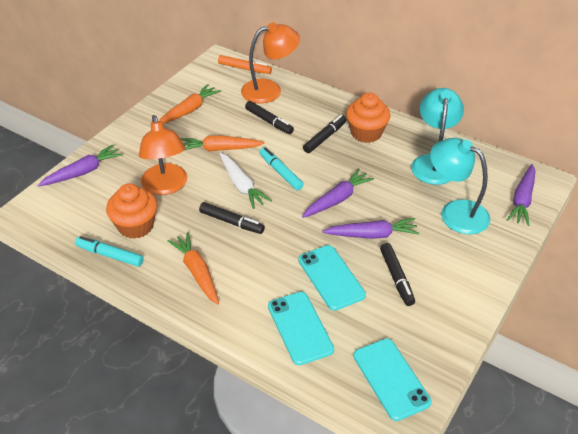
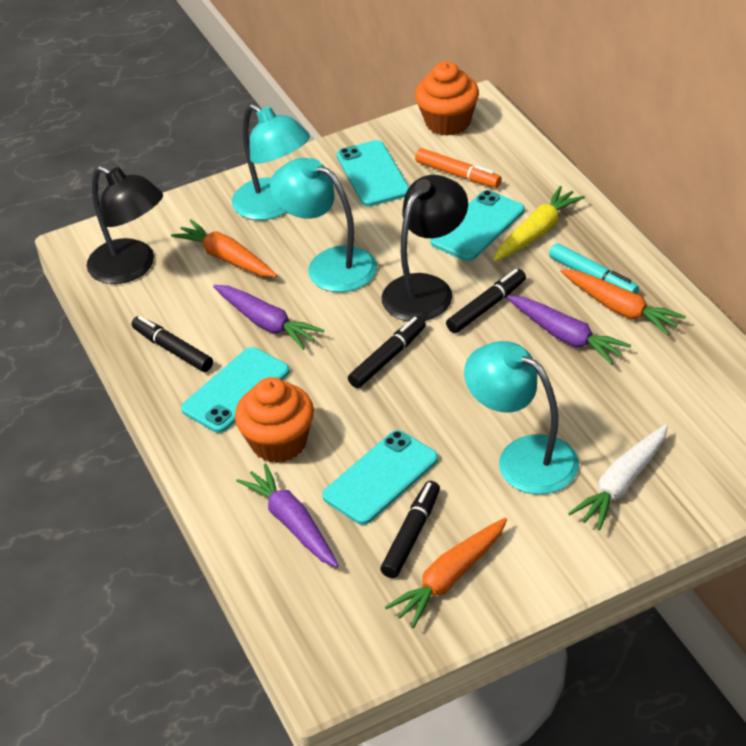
black lamp: none = 0 -> [87,166,163,284] [382,175,468,321] = 2
orange lamp: [139,115,187,195] [241,22,300,104] = 2 -> none = 0
purple carrot: [38,145,123,187] [302,169,374,218] [322,218,419,239] [507,164,535,226] = 4 -> [213,285,324,350] [236,463,339,568] [507,295,631,365] = 3
turquoise lamp: [411,88,464,185] [430,138,490,234] = 2 -> [232,104,310,220] [270,158,377,292] [464,341,579,494] = 3
turquoise marker: [75,236,144,267] [259,147,304,190] = 2 -> [549,243,639,294] = 1
turquoise phone: [268,292,334,365] [298,245,366,311] [354,338,432,421] = 3 -> [181,347,290,433] [322,430,438,525] [337,140,409,206] [431,190,524,261] = 4
yellow carrot: none = 0 -> [494,186,585,261] = 1

